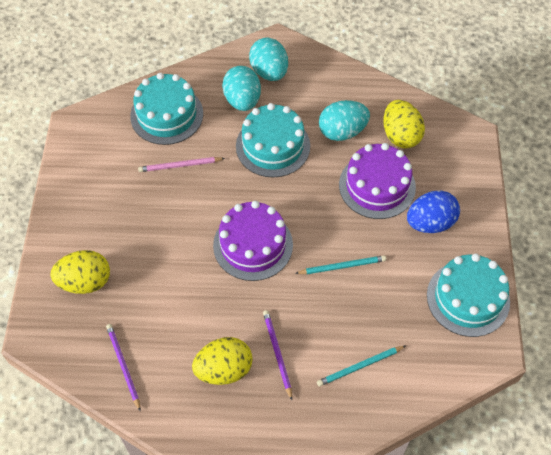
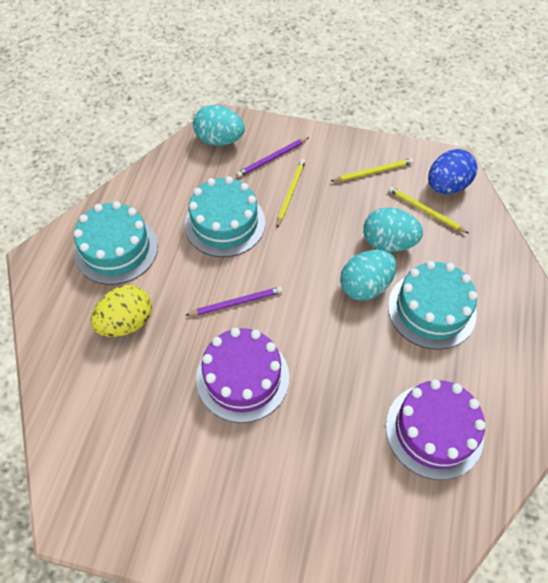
pink pencil: [138,157,225,172] = 1 -> none = 0
turquoise pencil: [295,255,386,274] [317,345,406,387] = 2 -> none = 0
yellow egg: [50,250,110,294] [192,337,253,385] [383,100,425,149] = 3 -> [91,285,152,337] = 1
yellow pencil: none = 0 -> [276,159,306,228] [331,158,414,182] [388,186,469,234] = 3

